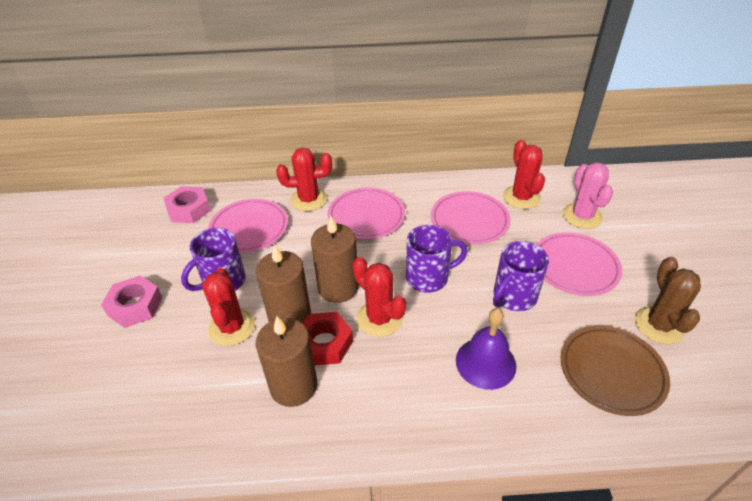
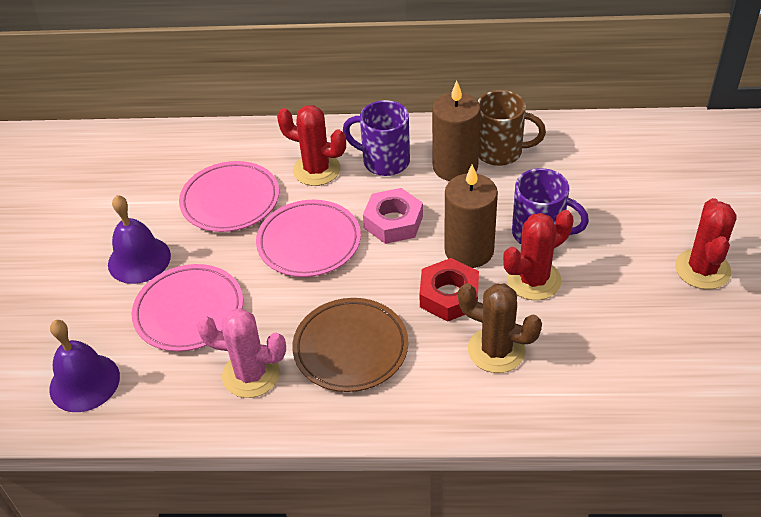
brown candle: [256,244,311,323] [256,316,317,407] [311,215,359,303] = 3 -> [432,81,481,181] [444,164,498,268] = 2
brown mug: none = 0 -> [478,90,546,166] = 1
pink nut: [101,276,163,328] [164,186,211,223] = 2 -> [363,188,423,244] = 1
pink plate: [208,199,288,253] [328,187,405,239] [431,191,510,244] [536,232,622,296] = 4 -> [132,264,243,351] [179,161,279,232] [256,200,361,277] = 3
purple bell: [456,308,516,390] = 1 -> [49,320,120,412] [108,195,171,284] = 2
purple mug: [181,228,246,291] [406,225,468,293] [493,241,549,311] = 3 -> [343,100,410,176] [512,168,589,244] = 2
red cactus: [202,268,255,346] [276,148,332,211] [352,257,406,337] [503,140,545,209] = 4 -> [277,105,346,186] [503,210,574,300] [675,198,737,289] = 3

